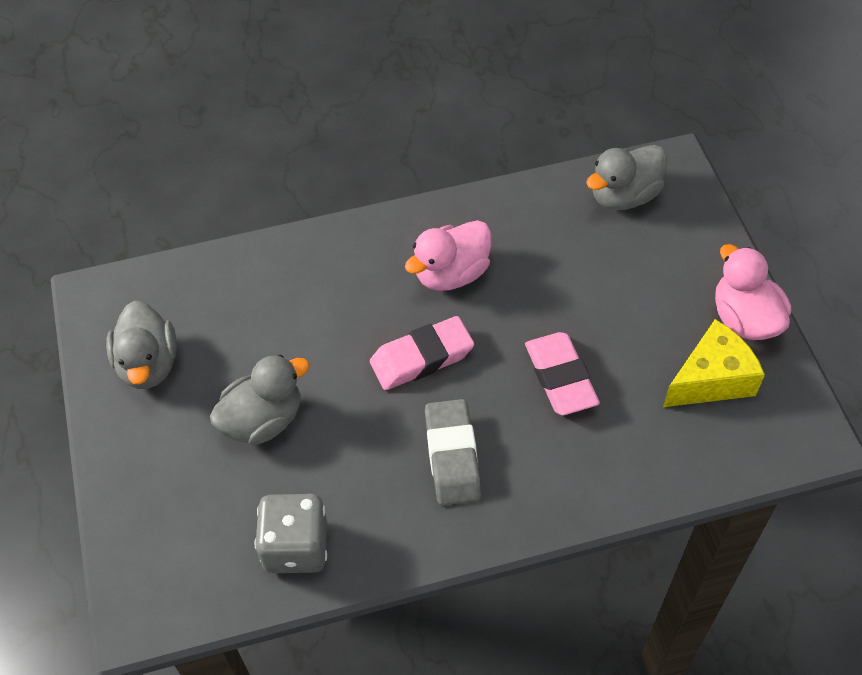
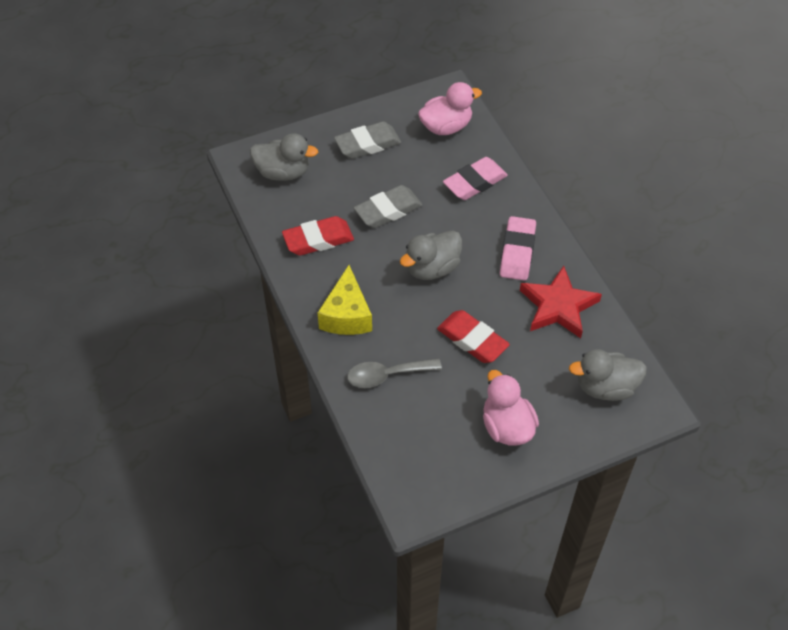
grey dice: [255,494,327,573] = 1 -> none = 0
grey eraser: [425,399,481,506] = 1 -> [334,121,401,159] [354,185,422,228] = 2
grey spoon: none = 0 -> [347,358,442,388] = 1
red eraser: none = 0 -> [282,216,354,255] [437,310,510,363] = 2
red star: none = 0 -> [520,266,602,338] = 1

